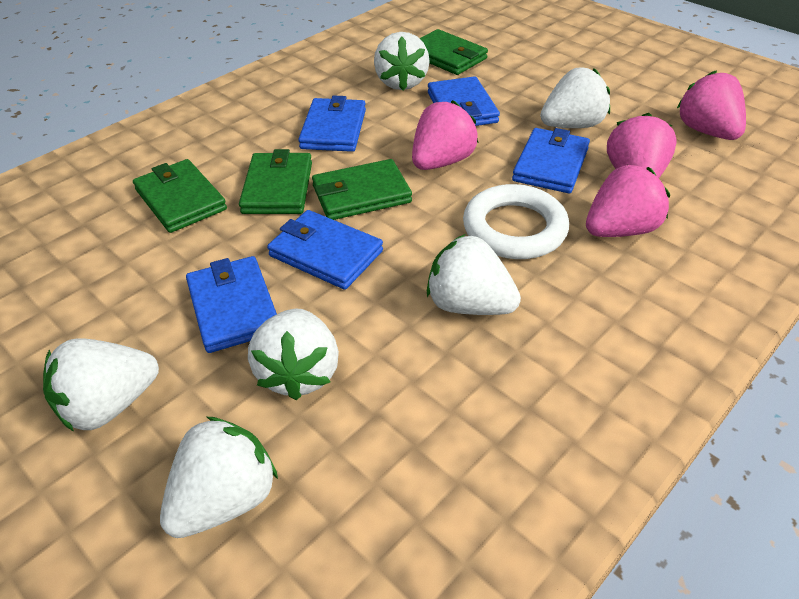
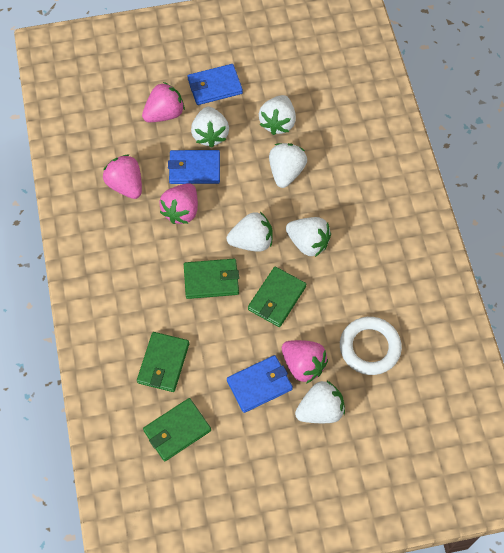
blue wallet: [186,256,277,353] [267,210,383,290] [298,95,366,152] [428,76,500,126] [512,128,590,193] = 5 -> [168,150,220,184] [188,64,243,105] [227,355,293,413] = 3

